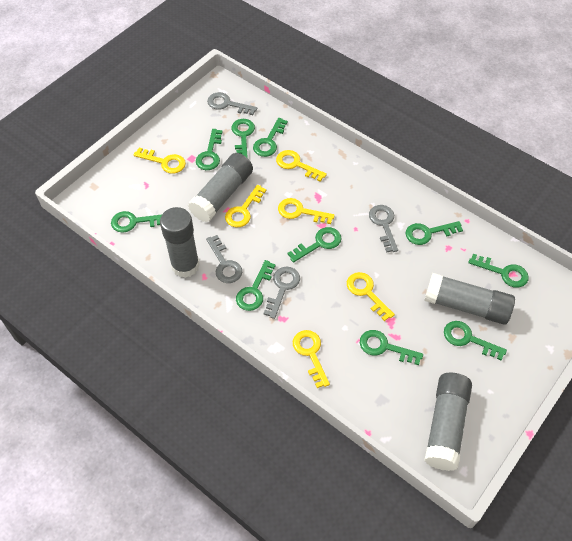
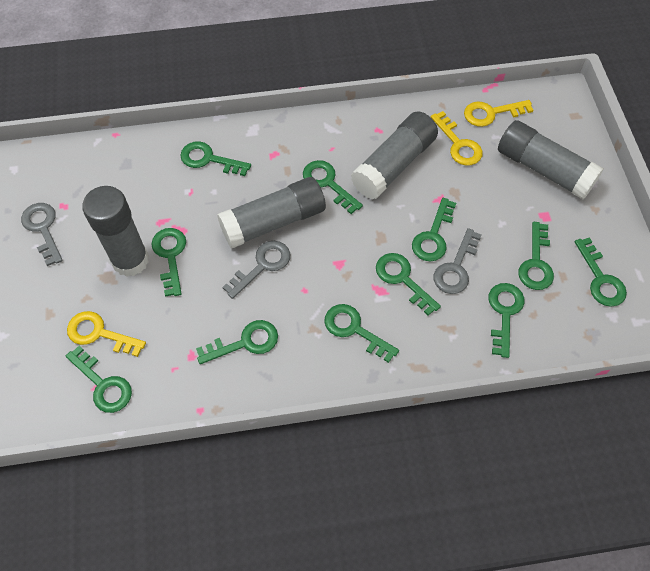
green key: [111,211,162,233] [196,129,223,170] [231,119,255,158] [236,260,276,311] [253,118,288,157] [287,227,342,263] [360,330,423,365] [405,221,463,245] [444,321,507,360] [468,254,529,288] = 10 -> [66,346,132,413] [151,228,186,297] [180,141,251,176] [196,320,278,364] [303,160,363,214] [325,304,399,363] [376,253,441,316] [412,198,456,261] [488,283,524,358] [518,222,554,290] [575,237,627,307] = 11
grey key: [206,235,242,283] [207,92,258,115] [264,267,300,319] [369,205,398,253] = 4 -> [21,203,63,266] [223,241,291,299] [434,228,482,294] = 3
yellow key: [134,148,186,174] [225,185,266,227] [276,150,327,182] [278,198,335,224] [293,330,330,388] [347,272,395,321] = 6 -> [67,311,146,357] [431,111,483,166] [464,100,533,127] = 3

